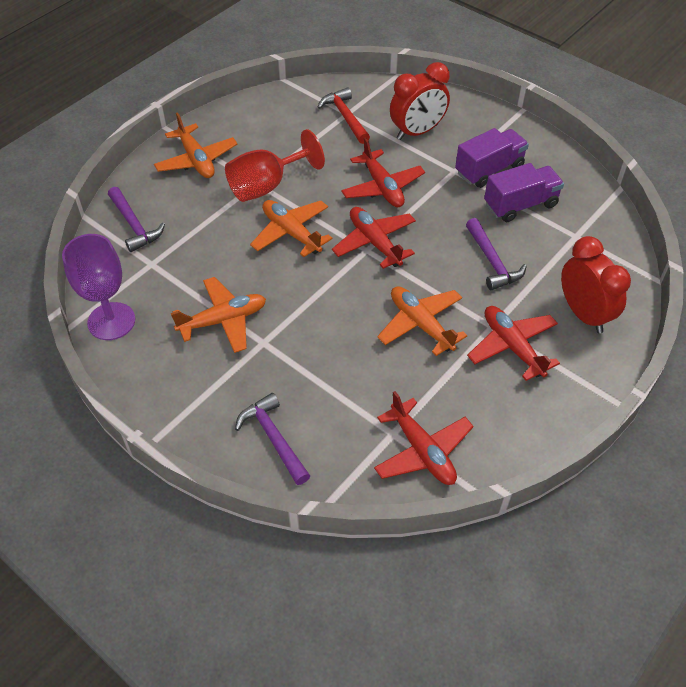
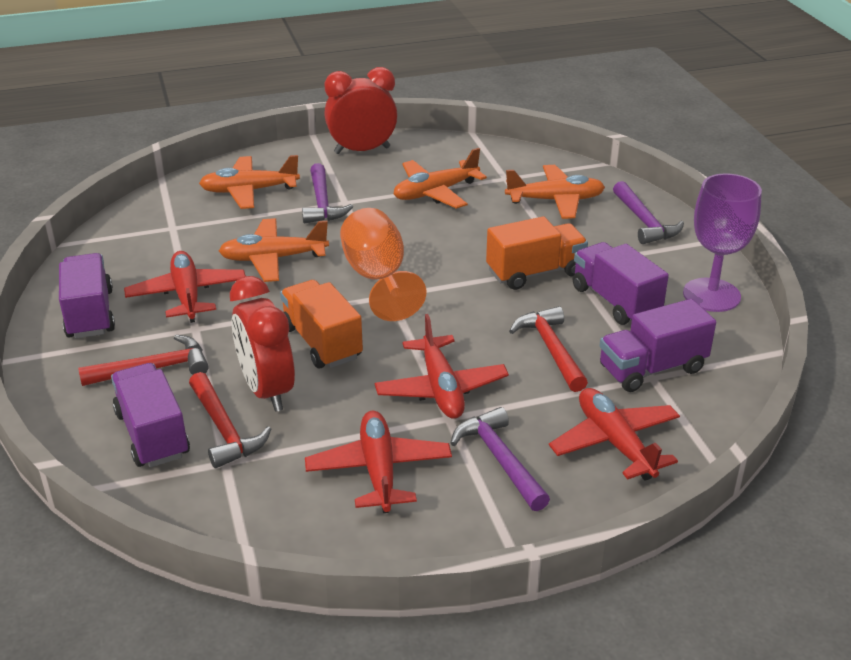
orange goblet: none = 0 -> [340,208,426,321] = 1
orange truck: none = 0 -> [280,280,363,368] [486,216,588,290] = 2
purple truck: [455,128,529,188] [484,163,564,222] = 2 -> [59,253,115,338] [111,363,190,467] [573,242,669,325] [599,299,716,392] = 4
red goblet: [225,129,325,202] = 1 -> none = 0
red hammer: [318,87,370,144] = 1 -> [78,335,209,386] [189,372,271,468] [509,306,588,392] = 3

